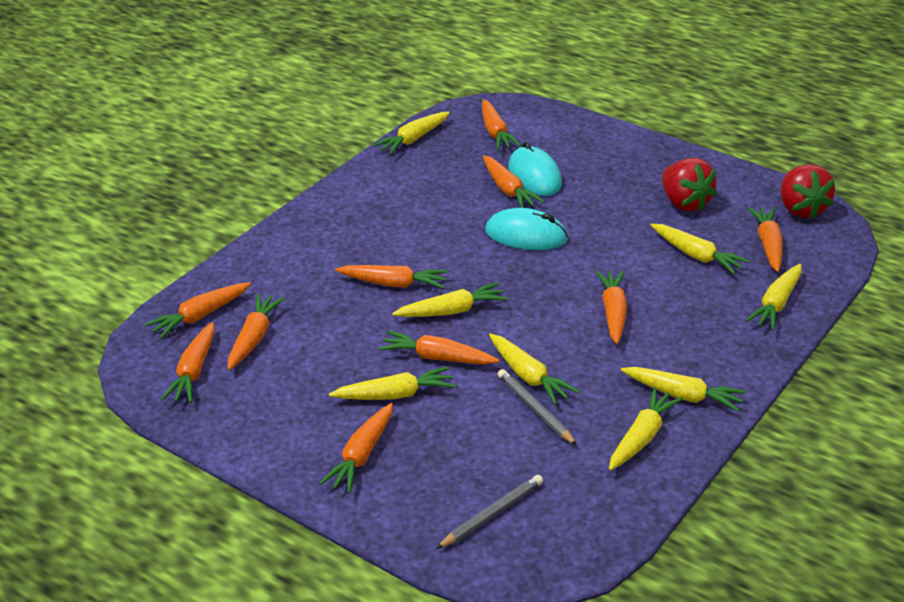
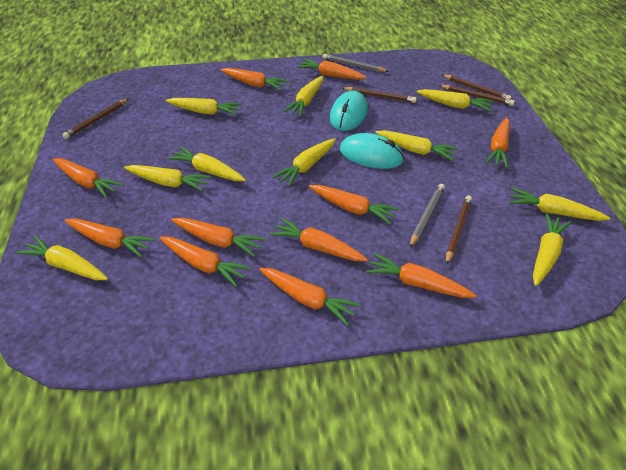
brown pencil: none = 0 -> [62,98,129,139] [342,87,417,103] [439,85,515,106] [441,74,511,100] [446,196,472,265] = 5
orange carrot: [145,282,251,339] [161,322,215,403] [228,294,285,370] [319,403,393,493] [335,265,448,288] [379,331,499,365] [482,99,521,150] [483,156,545,208] [596,271,627,344] [748,207,783,272] = 10 -> [53,158,124,198] [64,218,156,258] [160,237,251,287] [171,218,265,257] [221,68,288,90] [259,268,361,326] [270,218,368,261] [297,59,367,80] [309,185,399,225] [366,253,476,298] [485,117,510,168] = 11
red strawberry: [662,158,717,211] [781,164,835,219] = 2 -> none = 0
yellow carrot: [329,366,455,400] [373,112,450,155] [392,282,508,317] [489,334,579,405] [609,387,683,470] [621,367,746,412] [651,224,750,274] [745,264,802,331] = 8 -> [15,235,108,280] [124,165,211,191] [166,98,242,115] [167,146,246,181] [272,138,336,187] [283,76,323,117] [375,130,458,161] [416,89,493,112] [509,188,610,221] [533,213,571,286] = 10

